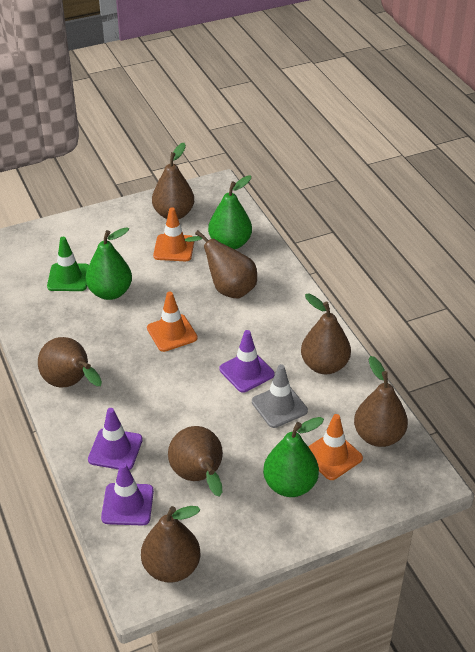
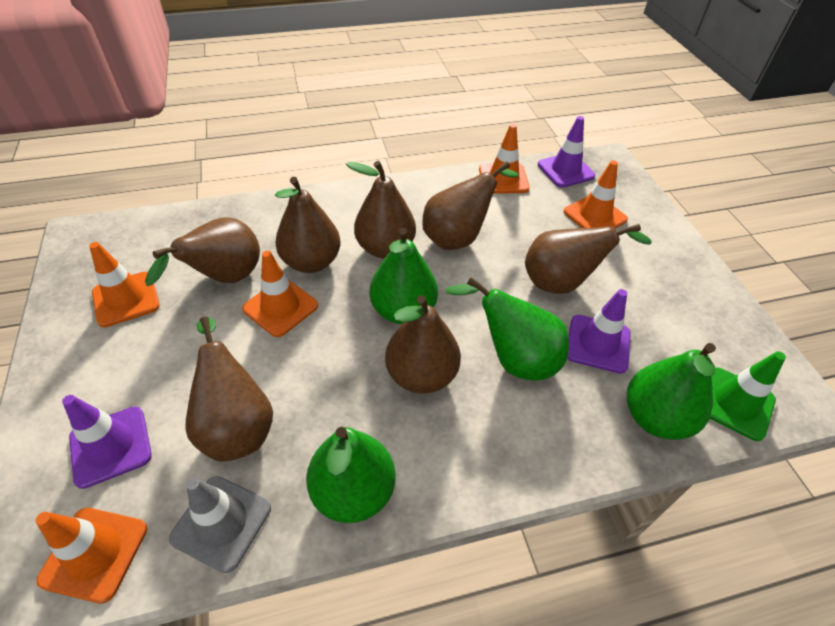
green pear: [85,227,132,300] [208,175,252,249] [263,417,324,497] = 3 -> [306,427,396,523] [370,228,438,324] [445,277,569,381] [627,343,716,440] = 4
orange traffic cone: [147,292,198,352] [153,207,194,261] [308,414,363,480] = 3 -> [36,508,147,604] [89,242,160,327] [242,251,318,337] [479,124,530,194] [563,160,628,229] = 5

